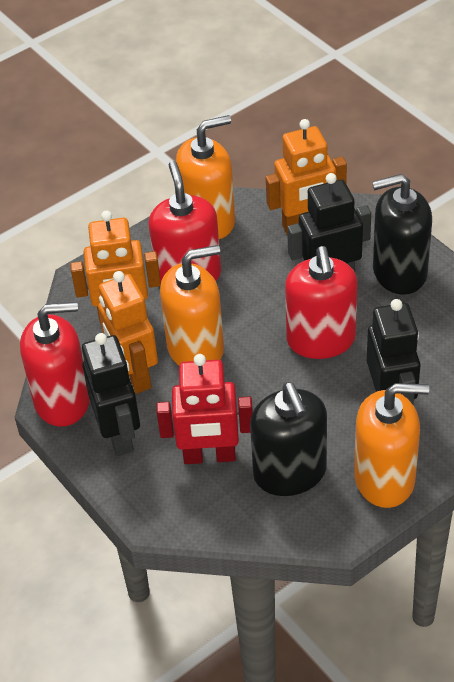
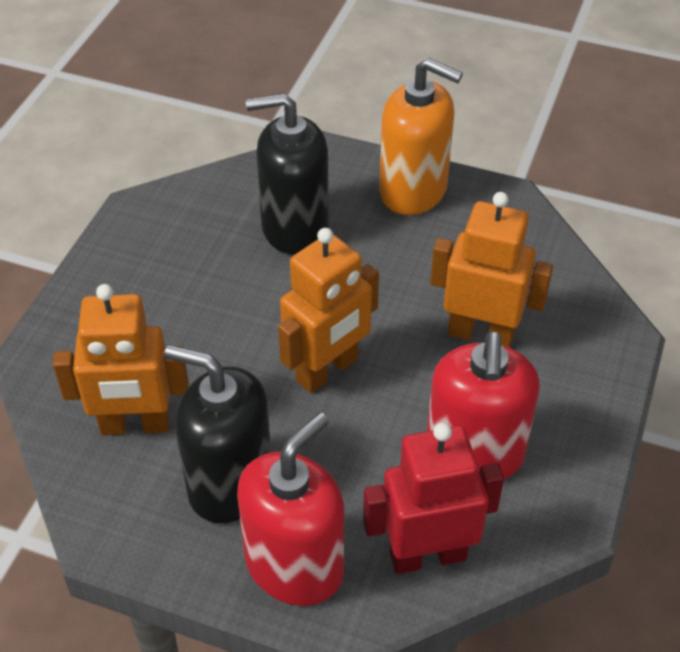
black robot: [82,333,140,456] [287,173,371,272] [367,299,420,406] = 3 -> none = 0
orange soap dispenser: [160,245,224,366] [176,115,235,239] [354,383,429,508] = 3 -> [379,58,463,215] = 1
red soap dispenser: [20,302,90,427] [149,161,221,281] [285,246,357,359] = 3 -> [237,412,344,606] [427,331,540,480] = 2

